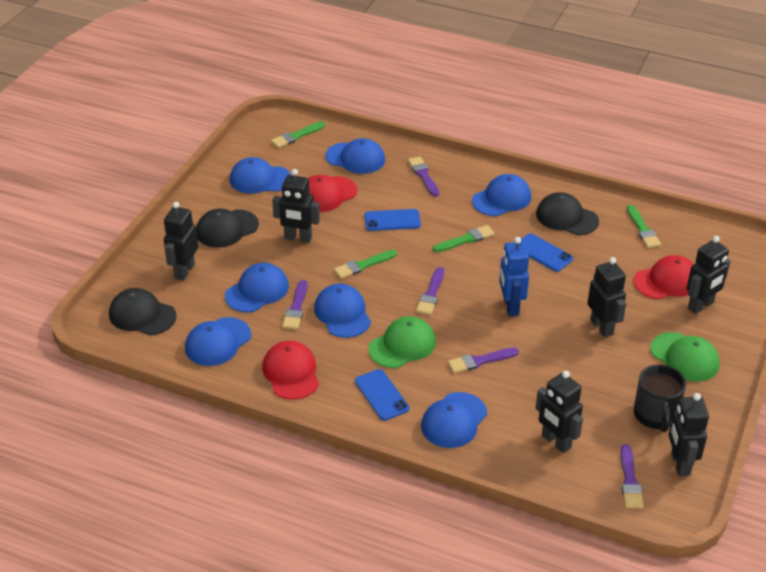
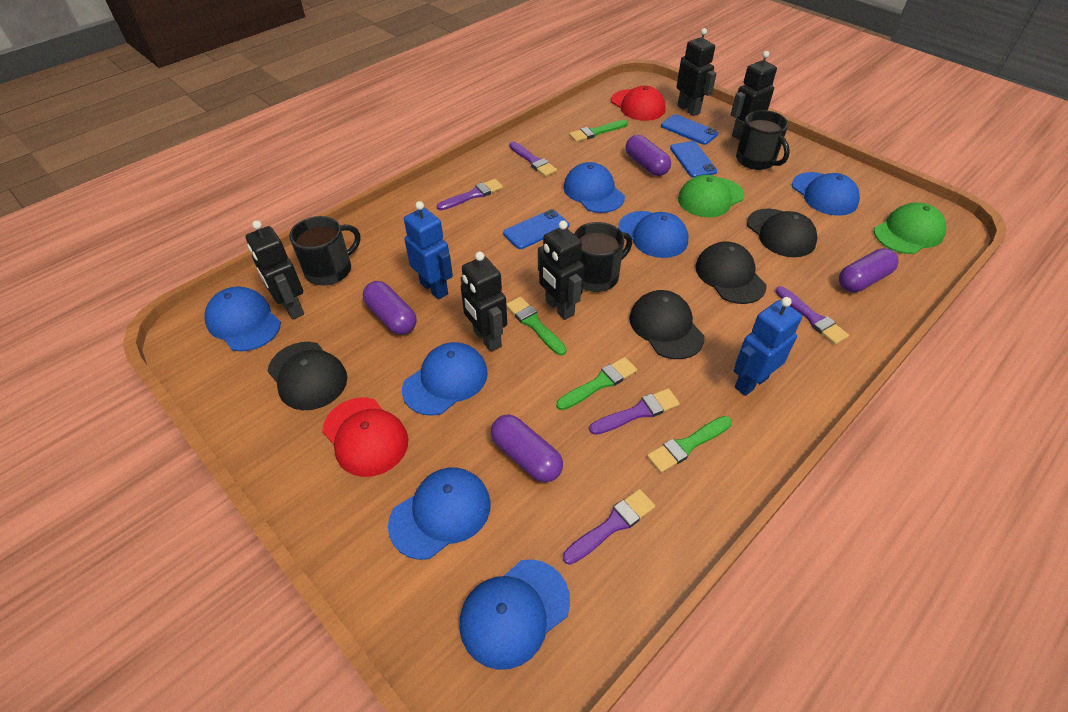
black cap: [109,288,177,335] [196,209,259,248] [536,192,599,235] = 3 -> [268,342,347,410] [629,290,705,359] [695,242,767,304] [747,208,818,257] = 4
black mug: [634,364,686,432] = 1 -> [289,216,360,285] [574,222,632,292] [736,110,790,170] = 3
black robot: [164,202,198,281] [272,169,320,243] [536,371,583,453] [587,257,626,338] [669,393,709,476] [687,236,730,314] = 6 -> [245,220,304,320] [461,252,507,352] [538,221,584,320] [677,28,717,116] [731,51,777,140] = 5
blue robot: [499,237,529,316] = 1 -> [404,201,453,300] [734,297,802,396] = 2
purple capsule: none = 0 -> [363,281,417,335] [491,415,563,483] [626,135,671,176] [839,248,899,292] = 4
red cap: [262,341,319,400] [308,175,357,212] [634,255,694,299] = 3 -> [322,397,408,477] [611,86,666,121] = 2

